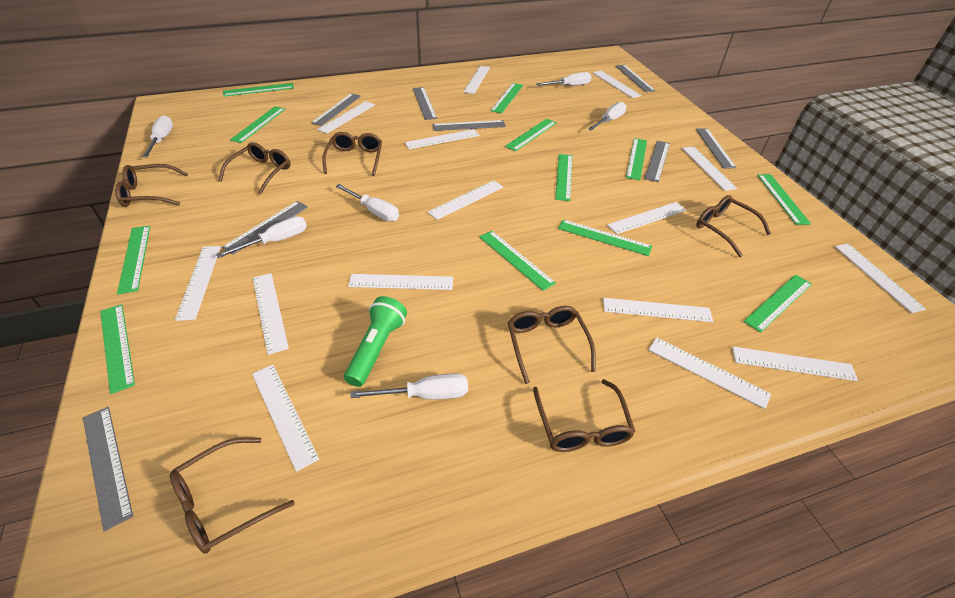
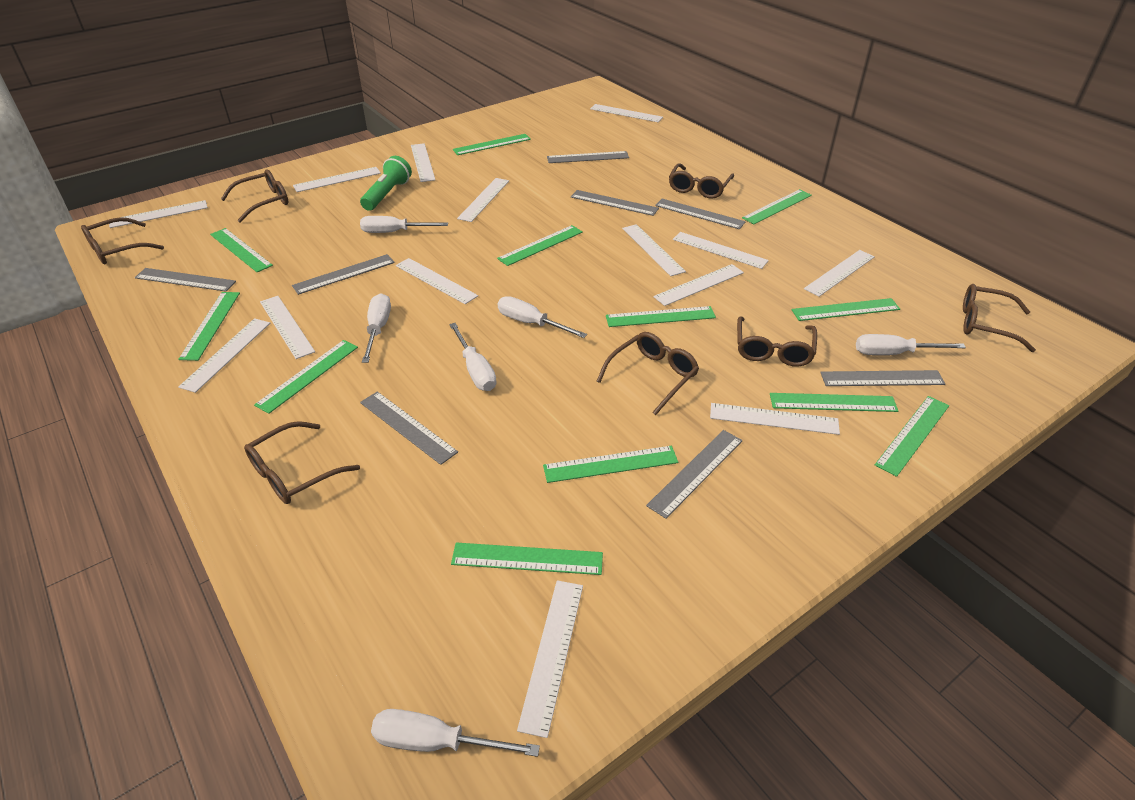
white ruler: [175,246,221,321] [252,365,319,472] [253,273,289,355] [317,101,375,134] [348,274,453,290] [405,129,480,149] [428,180,503,220] [464,66,490,94] [593,70,641,98] [603,298,713,322] [607,202,686,234] [649,337,771,409] [682,146,737,191] [732,347,858,381] [835,244,926,313] = 15 -> [109,200,208,228] [178,318,270,393] [260,296,315,359] [293,167,381,192] [396,258,478,304] [411,143,435,182] [457,178,509,222] [517,580,583,738] [590,104,663,122] [622,224,686,276] [653,264,744,306] [673,232,769,269] [710,403,840,435] [804,250,875,297] = 14

